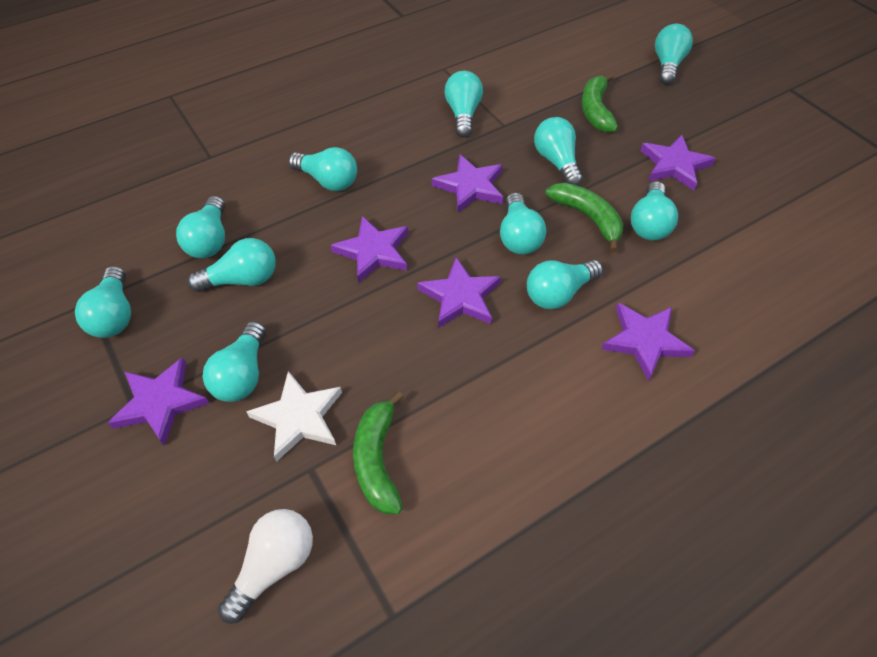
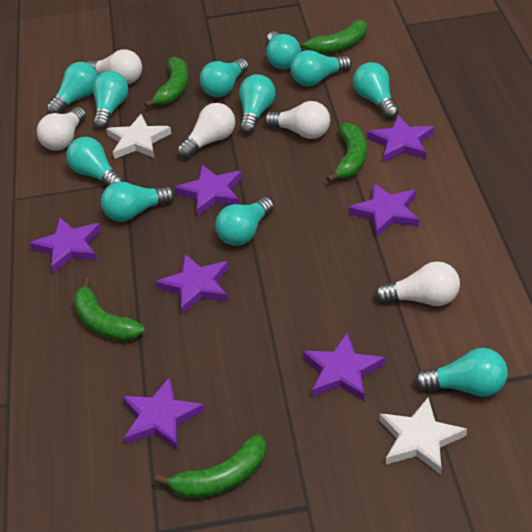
green banana: [353,391,404,514] [545,183,623,252] [581,73,618,133] = 3 -> [73,278,145,341] [144,57,189,108] [155,434,266,498] [299,20,367,54] [327,122,367,183] = 5
purple star: [108,357,210,446] [331,216,408,283] [417,257,501,328] [432,155,503,213] [601,303,695,381] [640,135,716,191] = 6 -> [30,217,101,273] [122,377,205,449] [156,254,229,315] [174,165,242,216] [303,333,385,401] [348,183,419,238] [367,115,434,162] = 7
white light bulb: [218,509,313,624] = 1 -> [37,107,86,151] [86,49,142,84] [177,103,235,159] [264,101,330,139] [375,261,460,306] = 5
white star: [246,371,342,462] = 1 -> [107,114,172,159] [380,397,467,475] = 2

